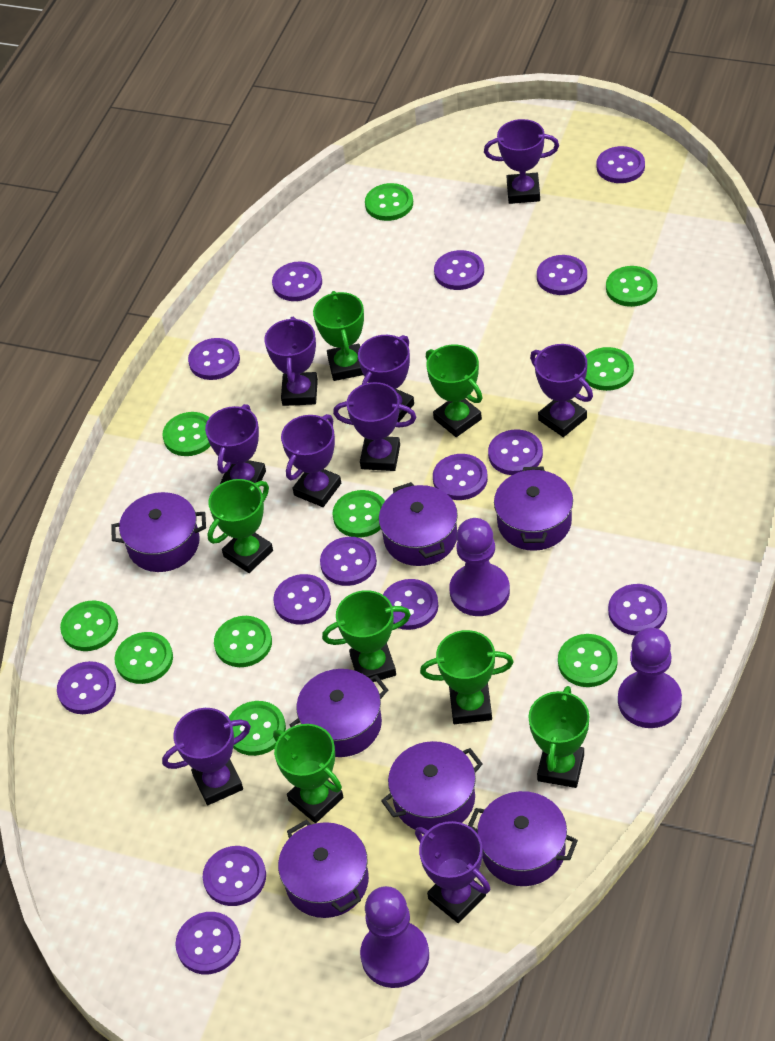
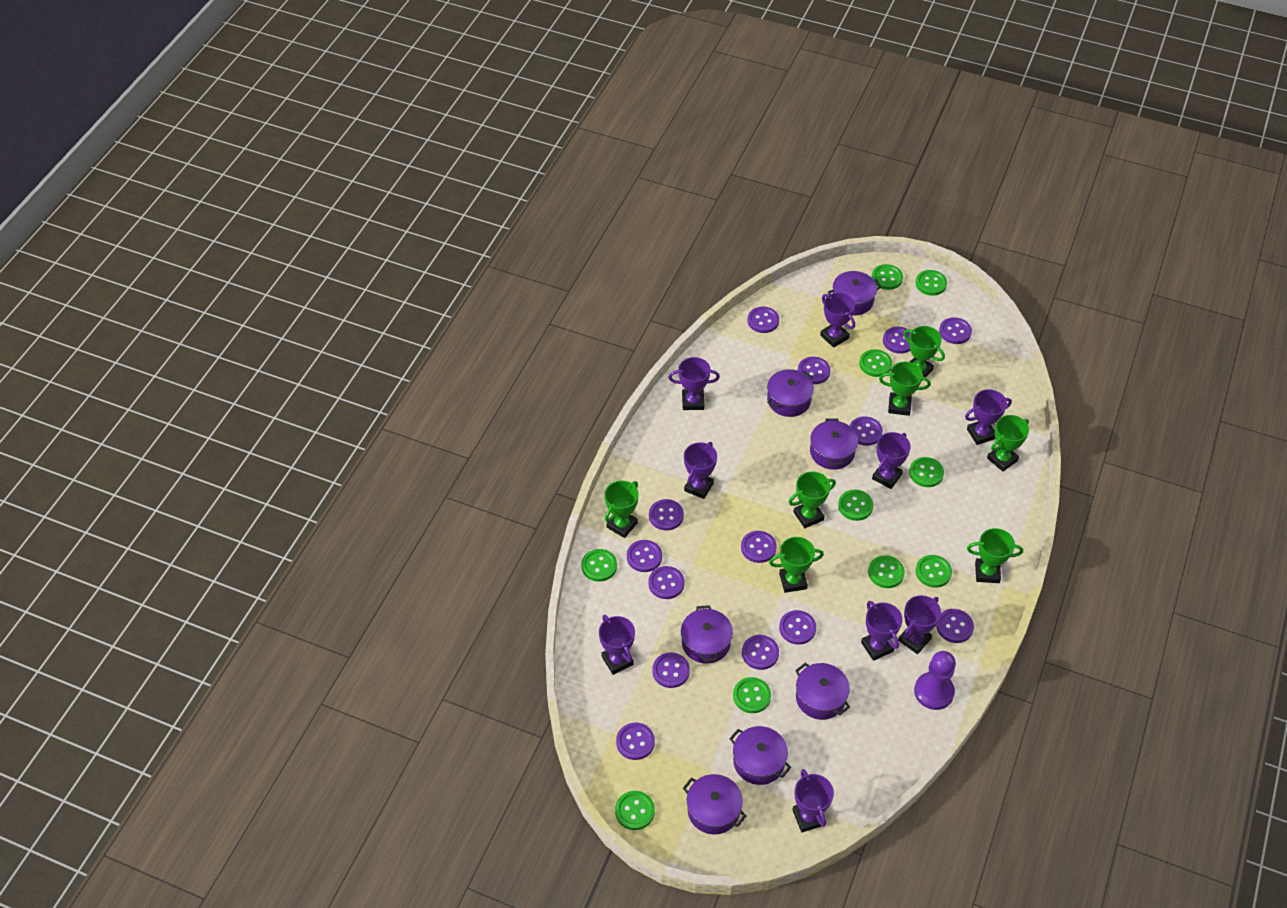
purple pawn: [360,886,429,988] [449,518,510,616] [618,628,682,728] = 3 -> [914,651,956,710] = 1

